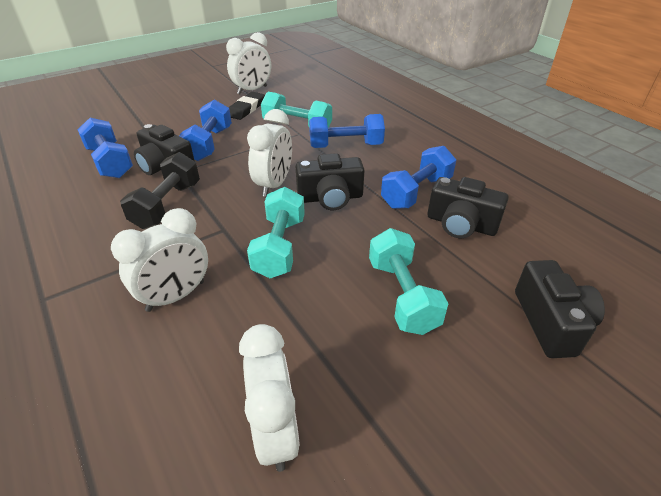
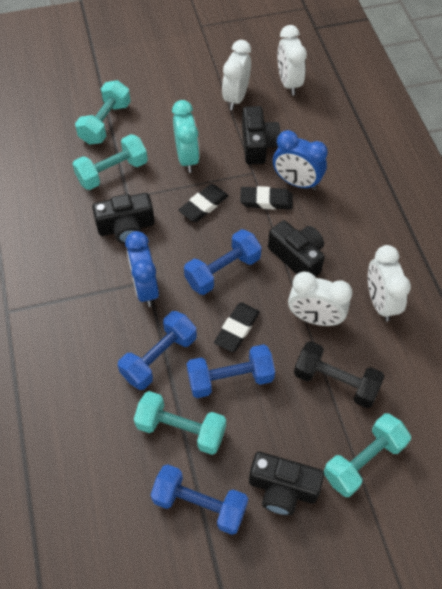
black eraser: [229,92,265,120] = 1 -> [178,184,229,222] [214,302,260,352] [240,186,293,210] = 3
blue clock: none = 0 -> [125,231,159,307] [273,130,328,190] = 2
turquoise clock: none = 0 -> [172,100,200,173] = 1
turquoise dumbbell: [247,187,305,278] [261,92,332,127] [369,228,449,335] = 3 -> [72,134,148,190] [75,80,131,145] [134,391,226,455] [324,413,411,497] = 4

